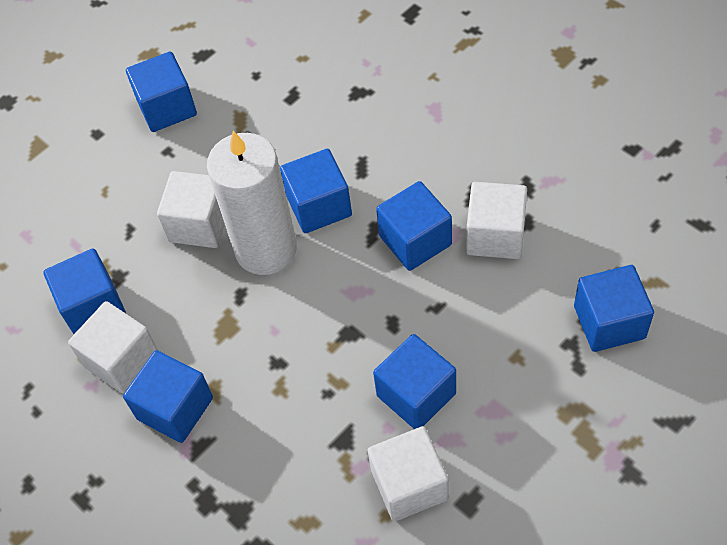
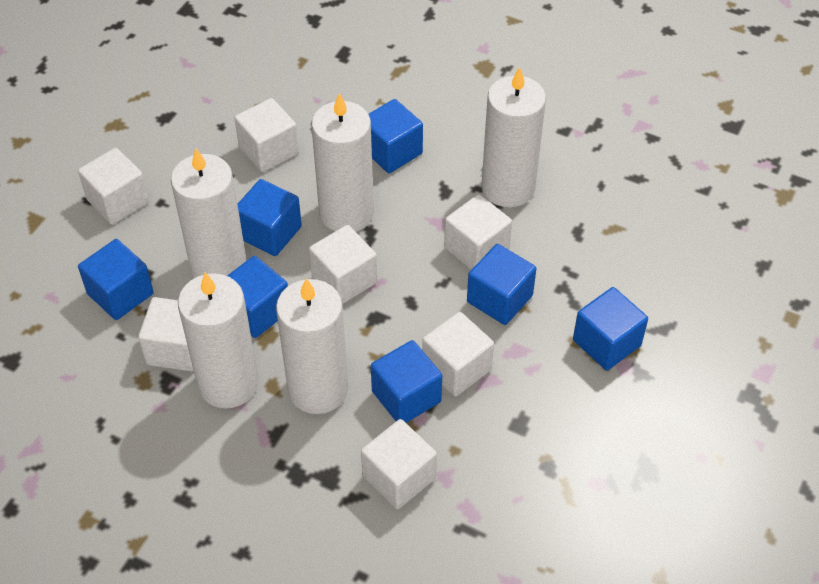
white candle: [207,131,297,275] = 1 -> [171,148,247,278] [178,273,258,409] [276,278,348,414] [312,93,374,232] [481,67,546,207] = 5
white cube: [68,301,158,393] [157,171,225,248] [368,426,449,522] [466,182,527,259] = 4 -> [78,148,149,225] [138,297,194,372] [234,98,299,172] [309,225,377,304] [361,419,437,509] [422,312,494,397] [444,194,512,270] = 7

